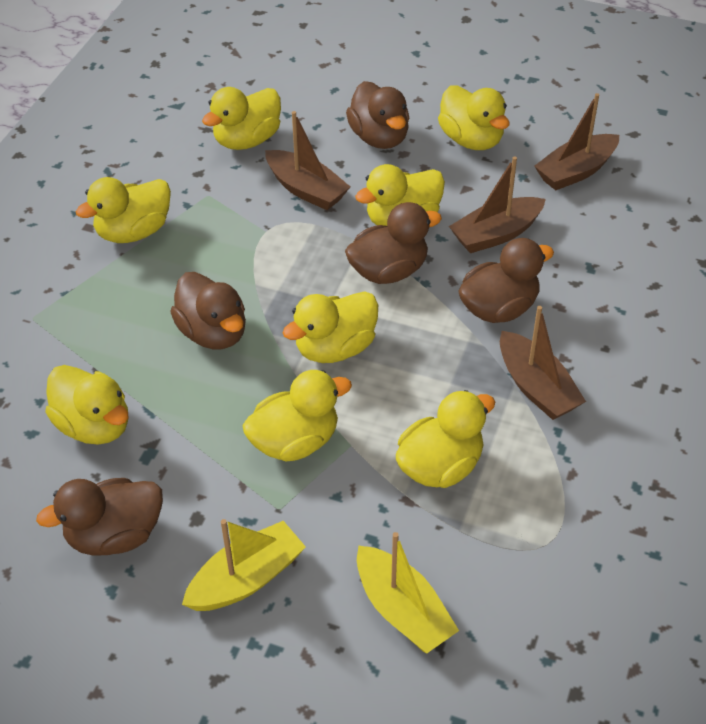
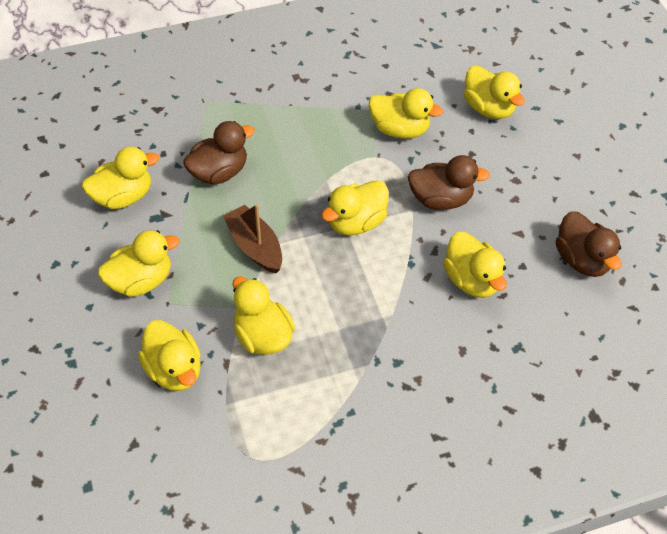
brown boat: [265,111,350,210] [449,156,546,253] [500,306,586,420] [534,93,619,190] = 4 -> [223,204,282,273] = 1
brown duck: [36,478,163,556] [170,272,246,349] [345,202,442,284] [346,81,410,149] [458,238,554,323] = 5 -> [183,121,255,184] [408,155,490,210] [556,211,621,277] = 3
yellow boat: [182,519,306,611] [357,532,459,653] = 2 -> none = 0

